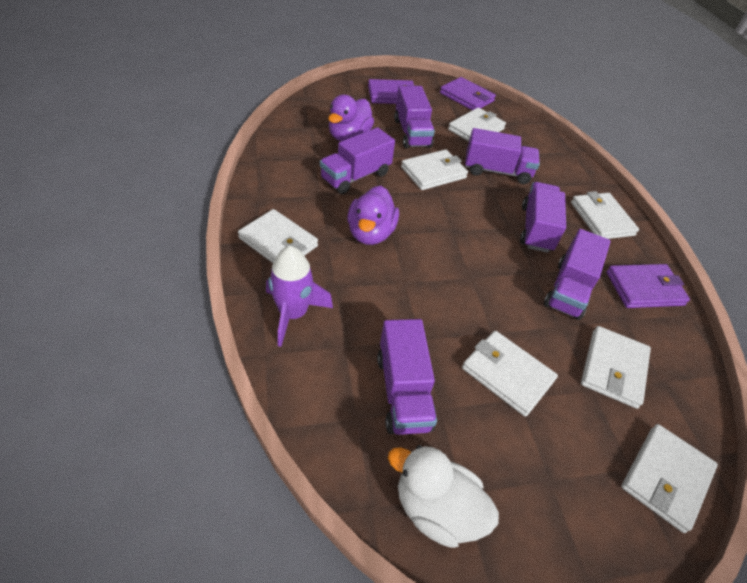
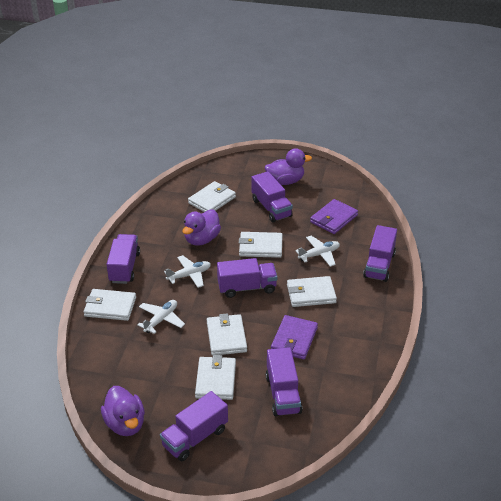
purple duck: [328,95,374,141] [348,186,399,245] = 2 -> [101,386,145,436] [182,209,221,246] [265,148,312,185] = 3
purple rocket: [266,246,333,347] = 1 -> none = 0
purple wallet: [368,79,416,104] [440,77,496,110] [606,264,690,308] = 3 -> [271,315,318,359] [310,199,358,234] = 2
white duck: [388,445,499,548] = 1 -> none = 0
white plane: none = 0 -> [137,300,185,334] [164,255,211,288] [295,236,340,267] = 3
white wallet: [238,209,318,263] [401,149,468,190] [448,108,506,141] [462,331,558,417] [571,191,639,239] [581,326,651,409] [621,424,718,533] = 7 -> [84,289,136,321] [188,181,236,212] [195,355,236,400] [207,313,247,356] [239,232,283,258] [287,276,337,307] = 6

